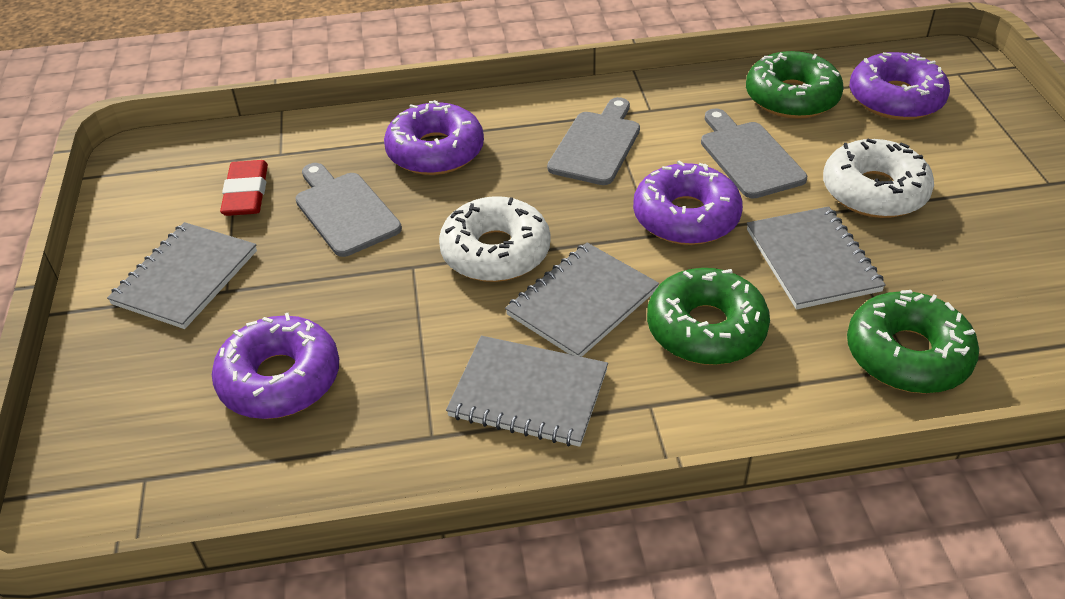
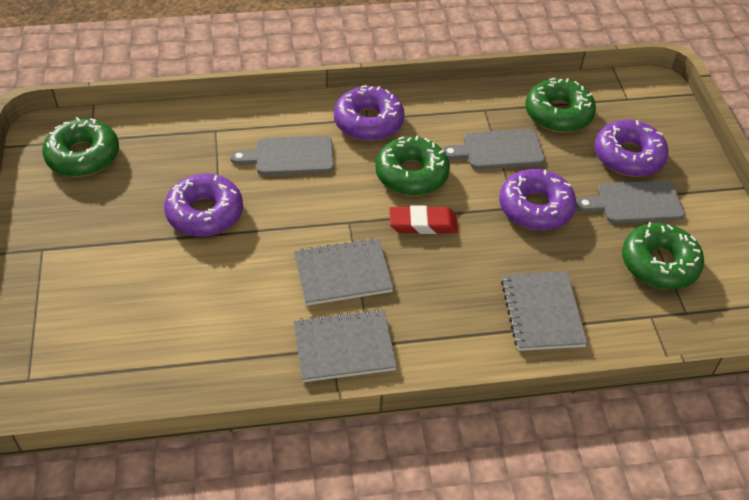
green donut: [647,268,770,365] [746,51,844,119] [847,290,979,394] = 3 -> [42,117,119,177] [375,135,450,196] [525,78,596,132] [622,222,704,290] = 4
grey notebook: [107,222,257,329] [446,336,608,447] [505,243,659,357] [747,206,886,309] = 4 -> [294,238,394,306] [294,309,397,382] [501,271,588,351] = 3
white donut: [439,196,551,282] [823,139,934,218] = 2 -> none = 0

